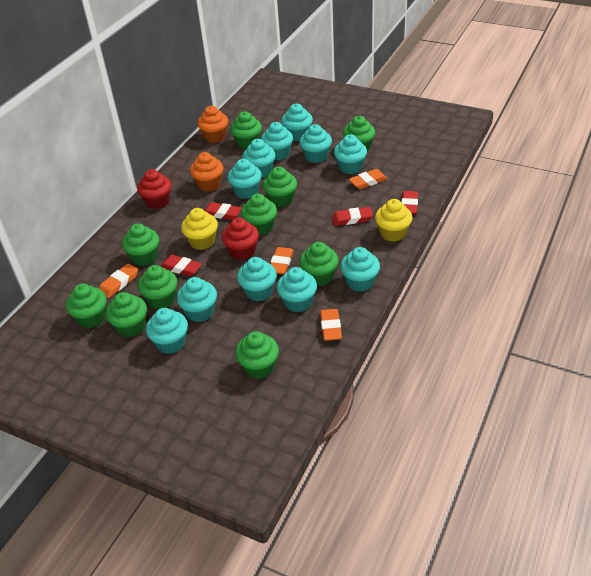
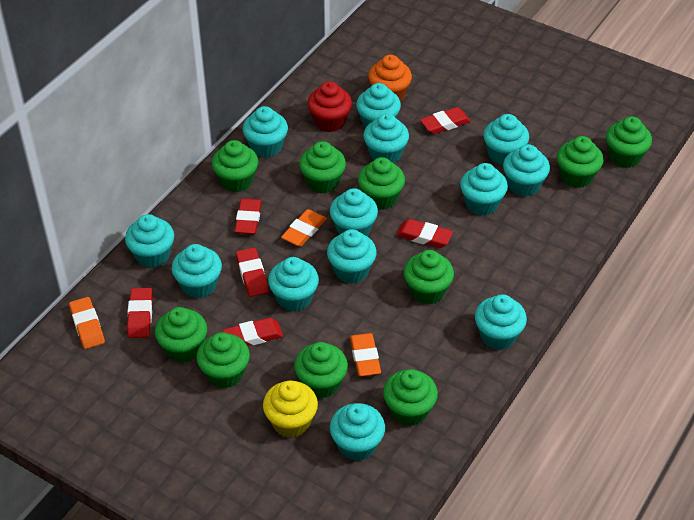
orange cupcake: [190,152,223,192] [197,106,228,143] = 2 -> [368,55,412,102] = 1
orange eraser: [99,263,138,298] [271,247,294,274] [320,309,342,341] [349,169,388,189] = 4 -> [69,297,105,349] [281,209,327,247] [350,333,381,376] = 3
red cupcake: [137,169,171,209] [222,218,259,260] = 2 -> [307,81,352,132] = 1
red eraser: [160,255,202,277] [204,202,242,220] [331,207,373,226] [401,191,418,215] = 4 -> [127,288,153,338] [223,318,283,346] [235,198,262,234] [236,247,269,297] [396,219,453,248] [420,107,471,134] = 6
turquoise cupcake: [146,308,188,354] [177,277,217,322] [228,159,262,199] [237,257,277,301] [242,139,275,178] [261,122,293,160] [277,267,317,312] [281,104,313,141] [299,124,332,163] [334,135,367,174] [340,247,380,292] = 11 -> [125,214,174,268] [172,244,222,298] [243,106,288,158] [268,257,319,311] [327,229,377,283] [330,188,378,236] [330,403,385,461] [356,83,401,128] [363,113,409,163] [460,163,508,216] [475,294,527,350] [483,114,529,165] [503,144,550,197] = 13
yellow cupcake: [181,208,218,250] [375,199,412,242] = 2 -> [263,381,318,438] = 1

